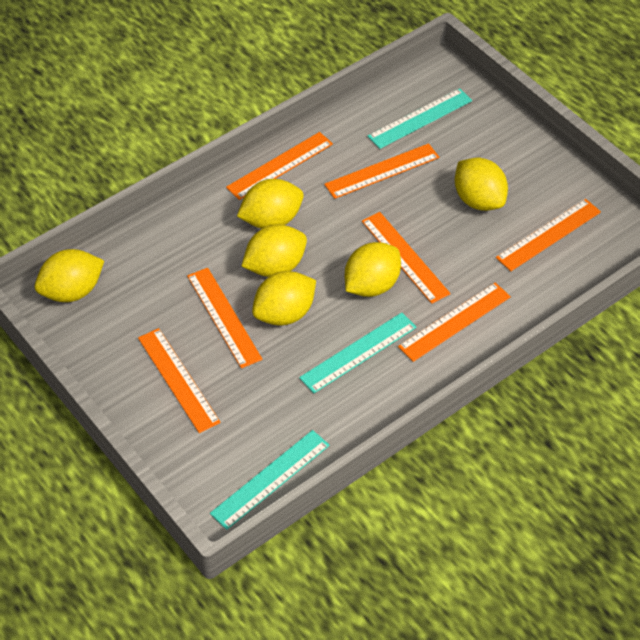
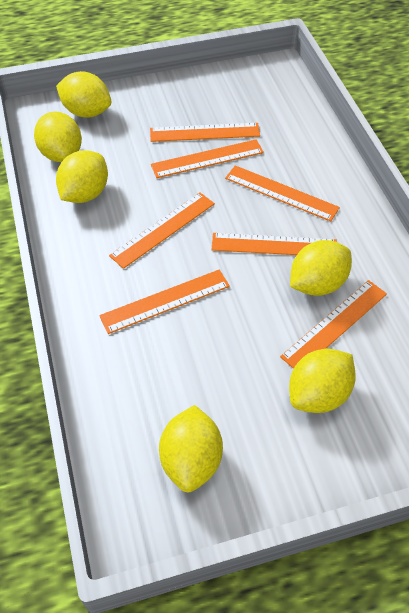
turquoise ruler: [210,430,330,530] [299,312,417,393] [367,88,472,149] = 3 -> none = 0

